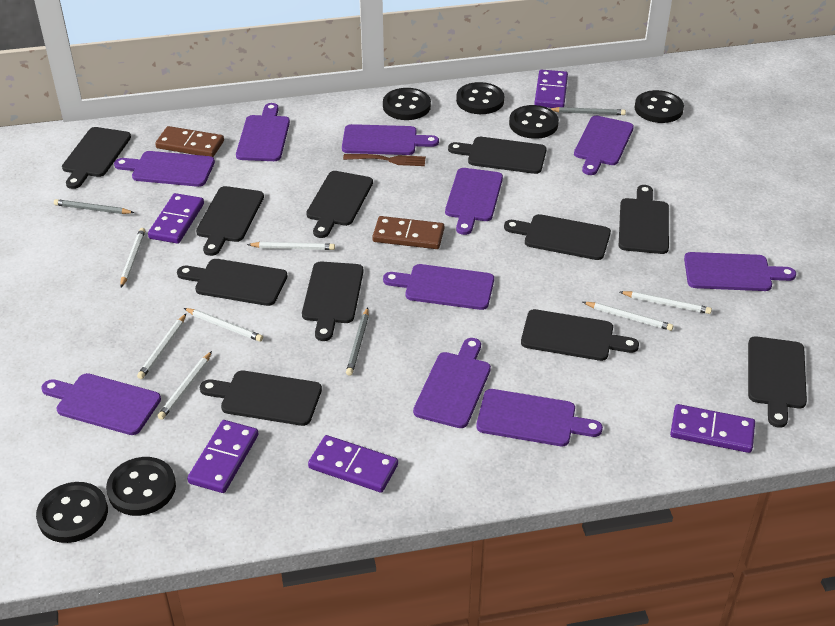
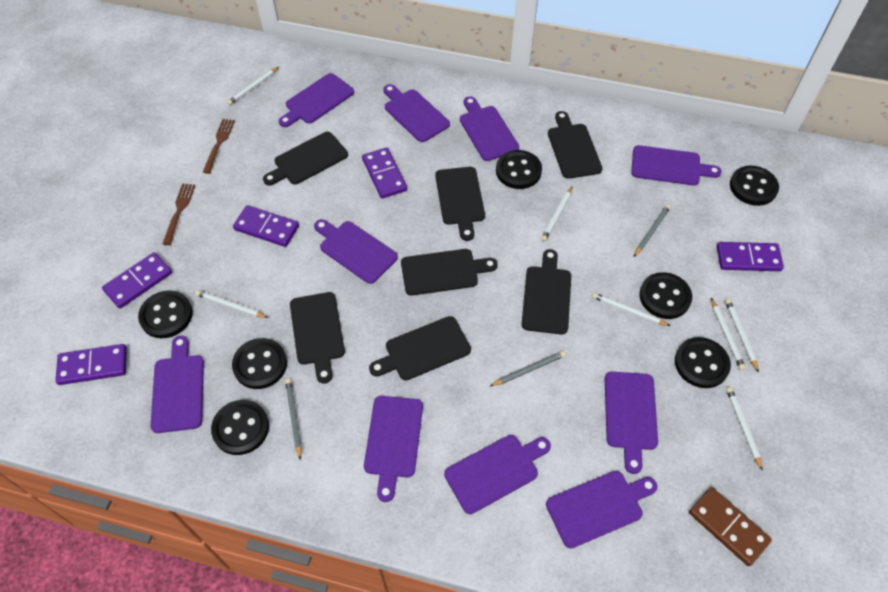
black button: [36,482,108,543] [106,457,176,516] [383,88,431,120] [456,82,504,114] [509,105,559,139] [635,90,684,123] = 6 -> [138,290,193,338] [211,400,269,455] [232,338,287,389] [496,150,542,189] [639,272,692,319] [675,337,731,388] [730,166,779,206] = 7
black cutting board: [62,127,131,189] [177,259,287,306] [196,186,264,256] [200,370,322,426] [302,262,364,341] [306,171,373,238] [448,137,546,174] [504,214,611,260] [521,309,639,361] [619,185,669,254] [748,336,807,428] = 11 -> [263,132,348,185] [290,292,345,383] [369,316,471,380] [401,249,498,296] [435,167,485,241] [521,249,571,335] [548,111,603,179] = 7
brown domino: [155,126,224,157] [372,216,444,249] = 2 -> [689,487,772,566] = 1
brown fork: [343,154,426,166] = 1 -> [163,184,195,245] [203,119,235,174] = 2

